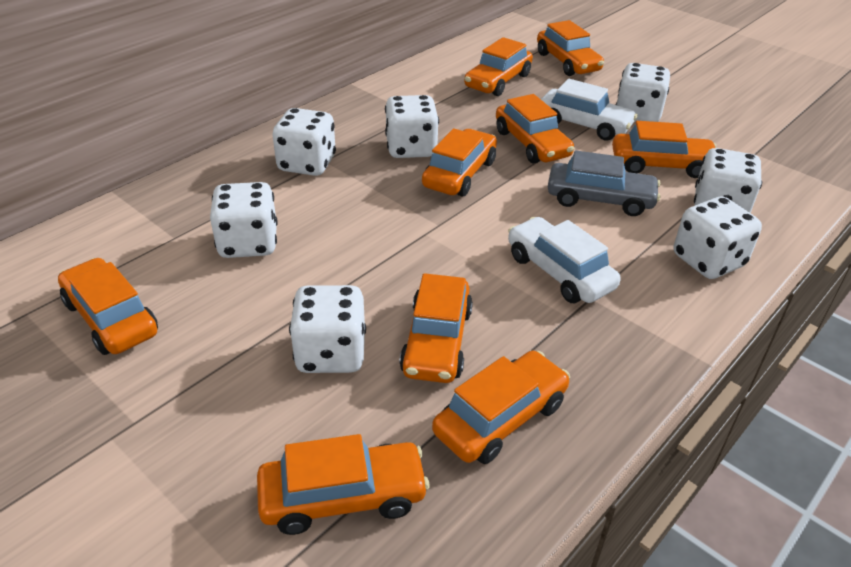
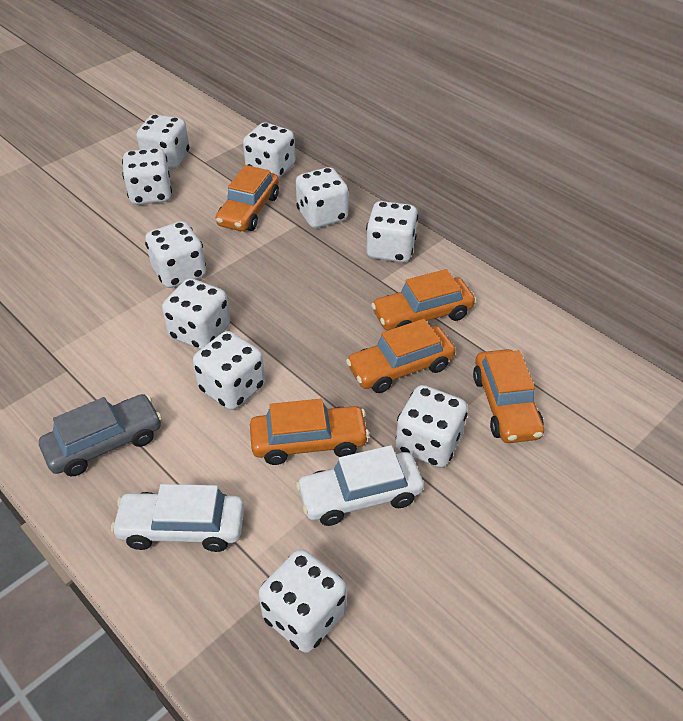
orange car: [58,258,158,355] [257,434,429,535] [399,273,473,383] [422,128,497,196] [432,351,570,464] [464,37,533,96] [496,94,574,163] [537,20,604,76] [612,121,716,178] = 9 -> [216,165,279,231] [250,399,369,465] [346,319,455,393] [371,269,475,331] [473,349,544,443] = 5
white dice: [210,182,278,258] [272,108,336,176] [289,285,366,373] [385,95,439,158] [616,63,670,122] [674,197,762,279] [694,148,762,213] = 7 -> [122,148,172,205] [137,114,190,169] [145,221,206,288] [162,278,230,349] [193,331,265,410] [243,122,295,178] [259,549,347,653] [296,167,349,228] [366,201,418,263] [396,385,468,468] = 10

